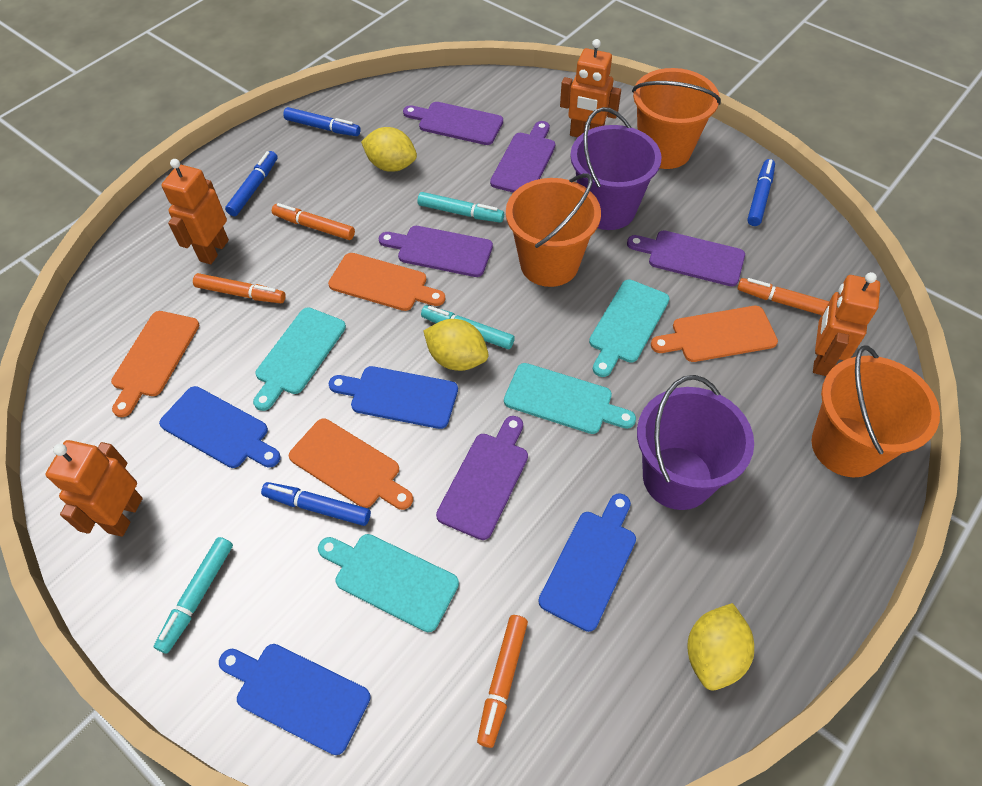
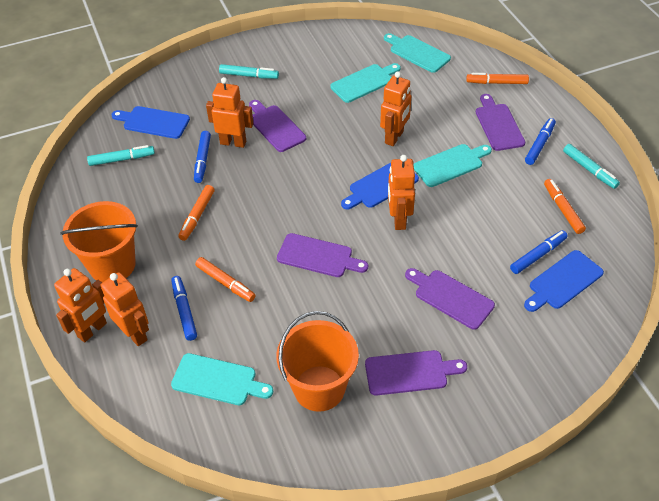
blue cutting board: [159,386,281,468] [219,644,371,755] [329,366,458,429] [538,493,636,632] = 4 -> [111,106,190,139] [341,163,419,209] [524,250,604,312] = 3
orange bucket: [506,173,601,287] [632,68,721,169] [811,346,940,477] = 3 -> [60,201,138,282] [276,311,359,412] = 2
orange cutting board: [111,311,199,417] [289,419,413,510] [328,253,446,311] [651,306,778,362] = 4 -> none = 0
orange robot: [45,440,143,537] [162,159,229,264] [560,39,621,137] [813,272,880,376] = 4 -> [54,268,107,342] [101,272,149,346] [206,77,253,148] [380,71,411,146] [388,155,415,230] = 5
purple bucket: [570,107,661,230] [637,375,754,510] = 2 -> none = 0
yellow lemon: [361,127,417,172] [424,319,489,371] [687,603,754,691] = 3 -> none = 0

